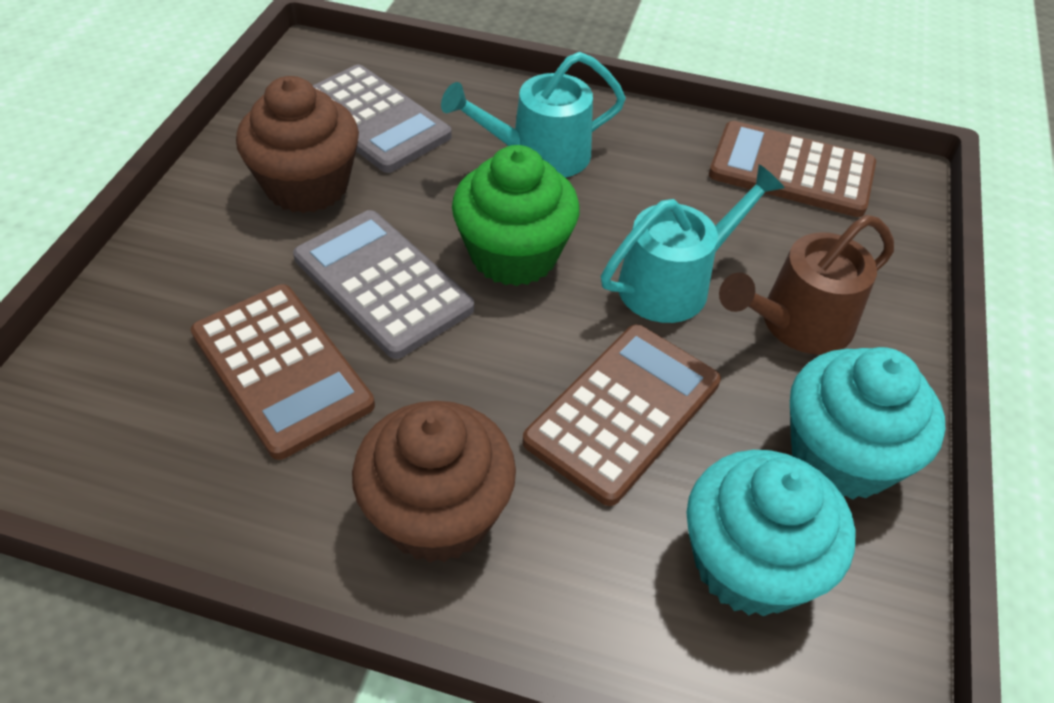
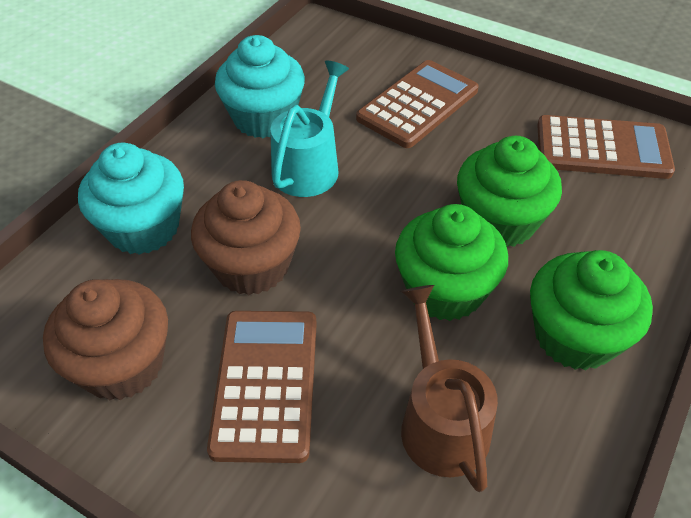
green cupcake: [452,145,580,286] = 1 -> [395,204,508,321] [457,136,562,247] [530,250,653,370] = 3
grey calculator: [293,210,474,359] [313,64,452,173] = 2 -> none = 0
turquoise watering can: [441,52,626,178] [601,164,785,323] = 2 -> [270,61,349,197] = 1

